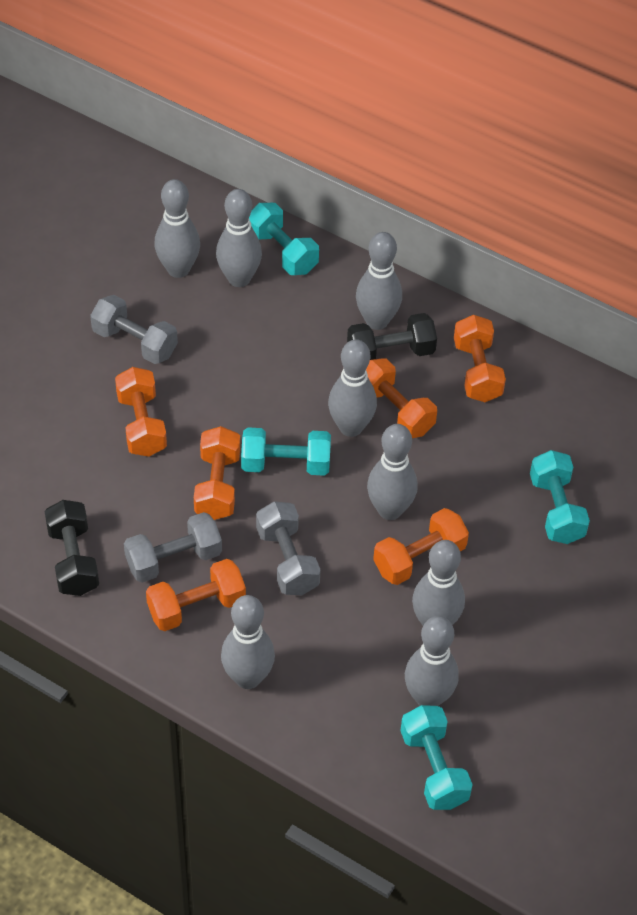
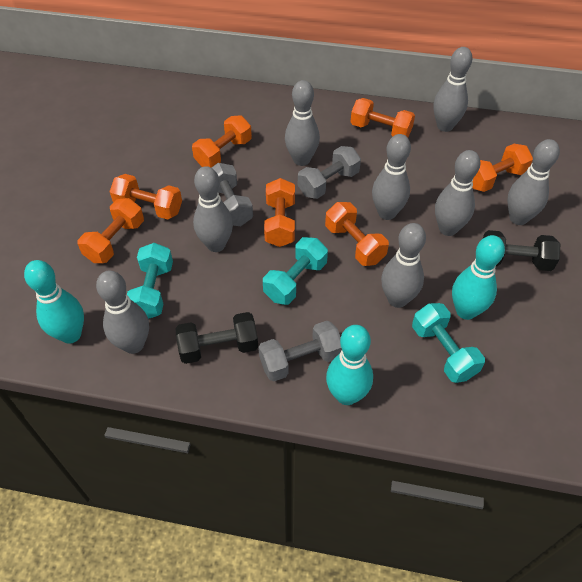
orange dumbbell: [115,367,167,457] [146,559,246,631] [194,426,240,520] [366,358,437,438] [373,508,469,585] [454,315,506,402] = 6 -> [78,198,144,263] [109,174,182,220] [192,115,252,168] [264,178,295,247] [325,202,389,266] [350,98,415,138] [473,144,533,192] = 7
turquoise bowling pin: none = 0 -> [24,260,84,344] [326,325,373,405] [452,235,505,320] = 3
turquoise dumbbell: [241,427,331,476] [249,203,319,275] [400,705,473,810] [530,450,590,544] = 4 -> [127,243,173,319] [263,237,328,305] [412,303,485,383] = 3

